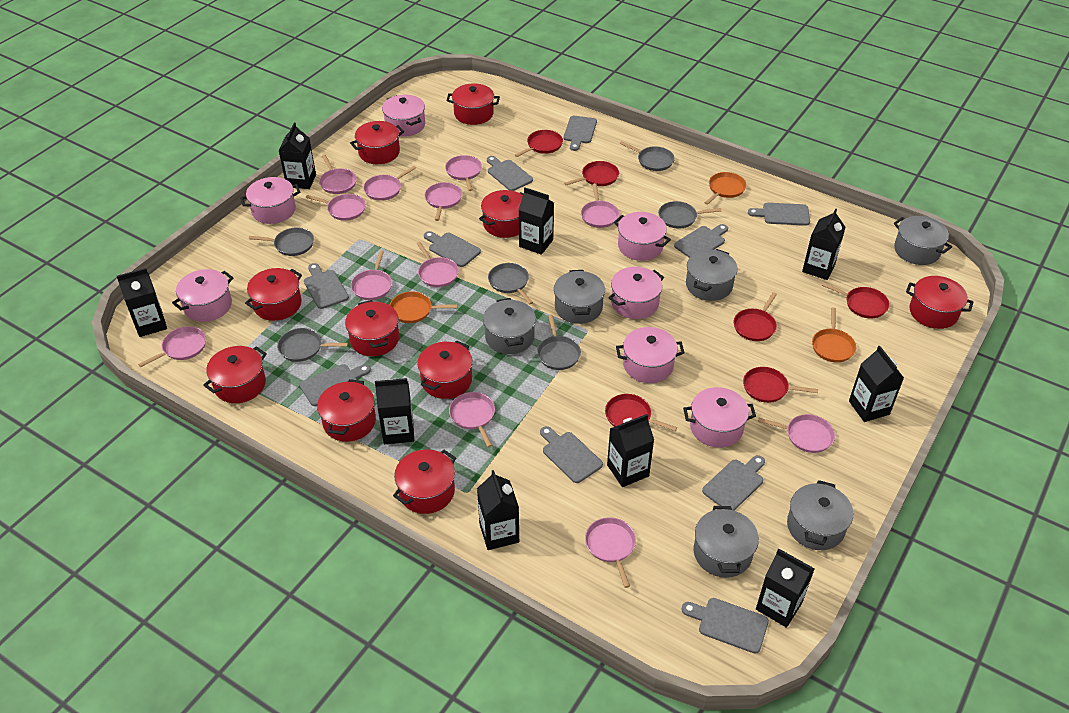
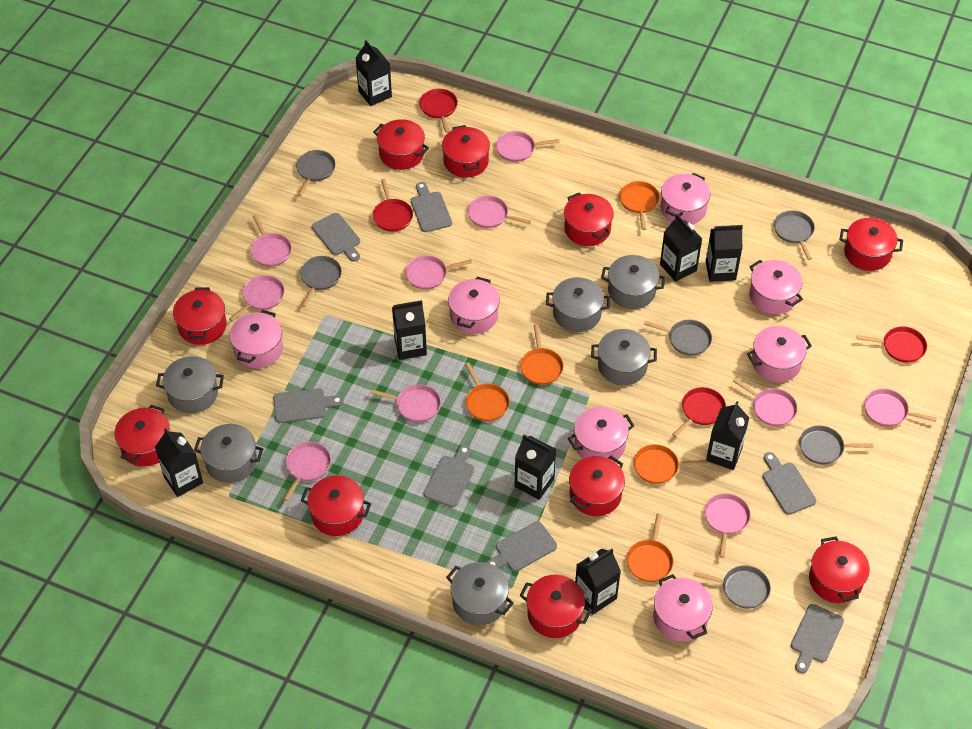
black carton: [117,268,167,337] [278,123,316,189] [375,378,414,444] [477,470,519,550] [518,188,554,255] [607,414,654,487] [756,549,815,628] [802,208,846,280] [849,346,904,422] = 9 -> [155,428,203,497] [356,40,392,106] [392,300,427,360] [515,435,557,500] [575,549,621,614] [660,214,702,282] [706,225,743,282] [706,401,749,470] = 8
grey cutting board: [300,364,371,406] [304,263,349,309] [424,231,481,267] [487,156,533,191] [540,426,603,483] [564,116,597,151] [674,224,728,258] [681,598,769,654] [702,455,765,511] [748,203,810,226] = 10 -> [273,388,344,423] [312,213,360,262] [411,182,452,232] [423,445,474,507] [487,521,557,572] [762,452,816,515] [791,604,844,673] = 7
orange pan: [390,291,458,323] [704,172,746,205] [812,308,856,362] = 3 -> [465,362,510,421] [520,325,564,385] [619,181,659,230] [626,514,673,582] [634,444,708,484] = 5
pink pan: [138,326,206,367] [306,194,366,221] [319,154,357,194] [351,250,392,300] [363,166,416,201] [416,242,459,287] [424,182,462,221] [445,155,482,191] [449,392,495,447] [581,183,619,228] [585,517,636,588] [758,414,835,453] = 12 -> [229,275,285,321] [250,214,292,267] [283,442,331,501] [370,384,441,422] [405,255,472,289] [468,196,531,228] [496,131,560,162] [704,493,751,558] [733,378,798,426] [864,389,937,427] = 10
red pan: [515,130,563,157] [564,161,619,186] [605,394,677,431] [734,292,777,341] [743,367,818,403] [822,282,889,319] = 6 -> [373,179,413,231] [419,89,458,133] [672,387,726,437] [857,326,927,363] = 4

